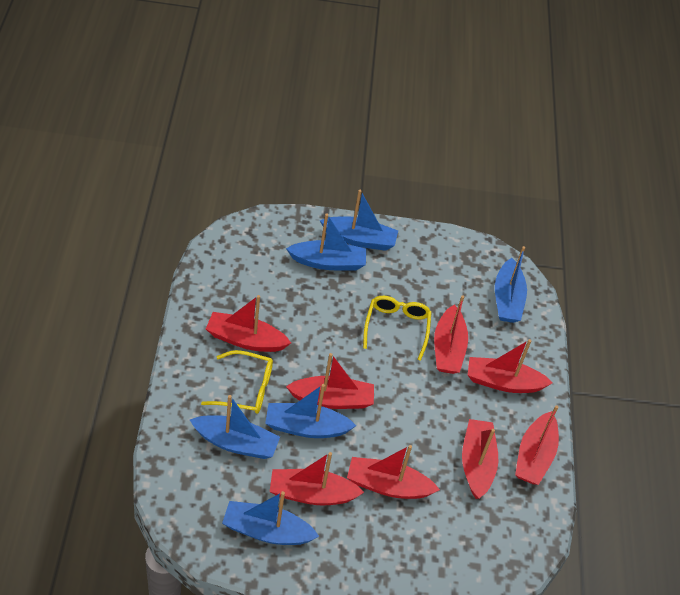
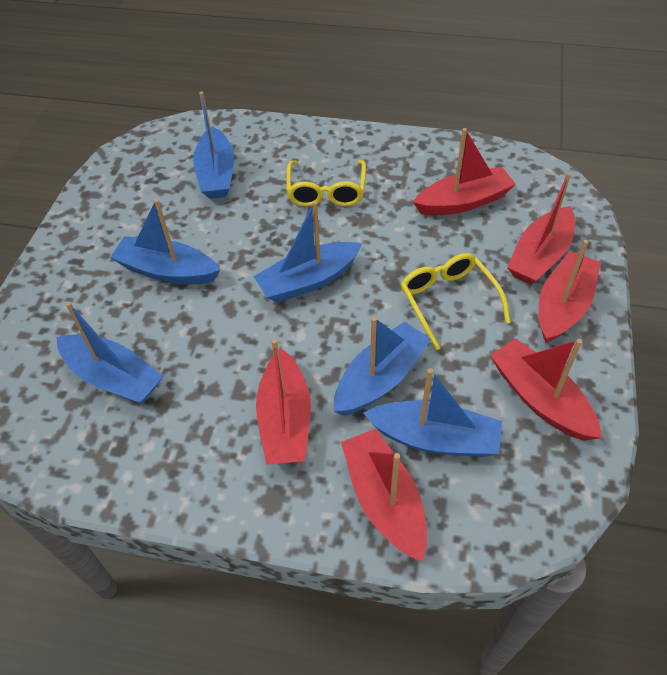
red boat: [206,295,291,352] [270,452,364,505] [286,353,374,409] [347,445,440,499] [434,295,468,374] [462,419,498,499] [468,339,553,393] [515,405,559,485] = 8 -> [256,339,311,464] [341,429,427,562] [413,128,516,216] [490,338,601,441] [507,172,575,285] [539,240,601,344] = 6

